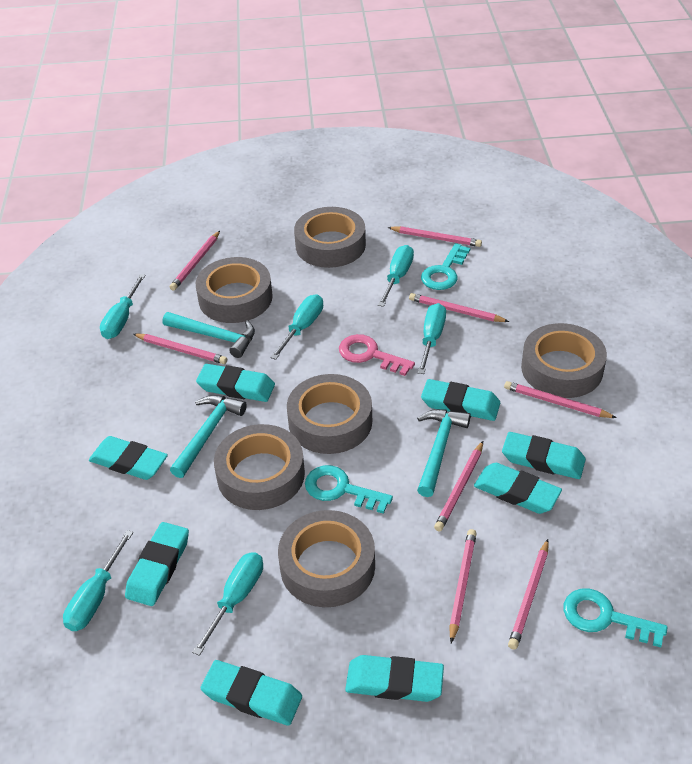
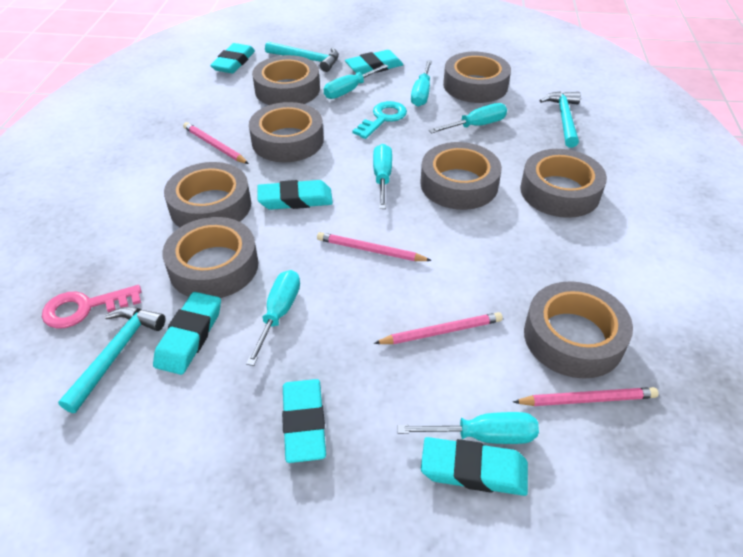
grey tape: [196,257,273,323] [214,424,305,510] [278,510,375,607] [287,374,372,454] [294,207,366,268] [521,323,607,398] = 6 -> [162,217,259,298] [164,162,251,227] [249,102,324,162] [252,55,320,105] [420,142,502,210] [443,52,511,103] [520,149,607,218] [524,281,633,379] = 8
pink pencil: [133,333,227,364] [170,231,220,291] [388,226,482,247] [409,293,509,322] [434,441,483,532] [449,529,477,643] [504,381,617,418] [508,539,549,650] = 8 -> [183,122,249,164] [317,232,432,261] [374,312,503,344] [513,387,659,406] = 4
turquoise eraser: [89,436,168,480] [125,522,189,606] [196,364,275,402] [201,660,302,726] [345,655,444,702] [421,379,500,421] [474,463,562,514] [502,432,586,479] = 8 -> [153,292,221,375] [210,43,255,74] [258,180,333,210] [282,379,326,463] [345,50,404,75] [421,437,528,496] = 6
turquoise key: [305,465,393,514] [421,243,470,290] [563,588,668,647] = 3 -> [352,101,407,139] = 1

